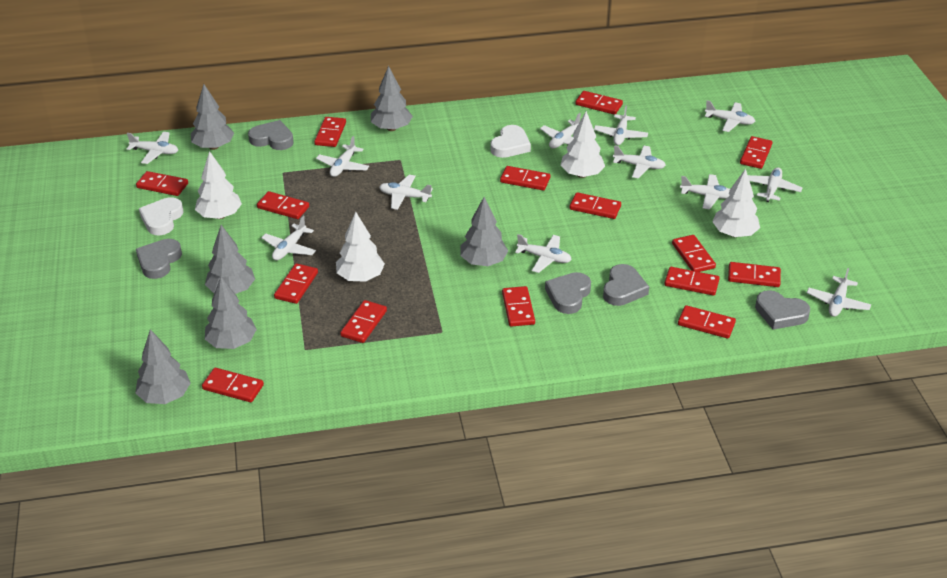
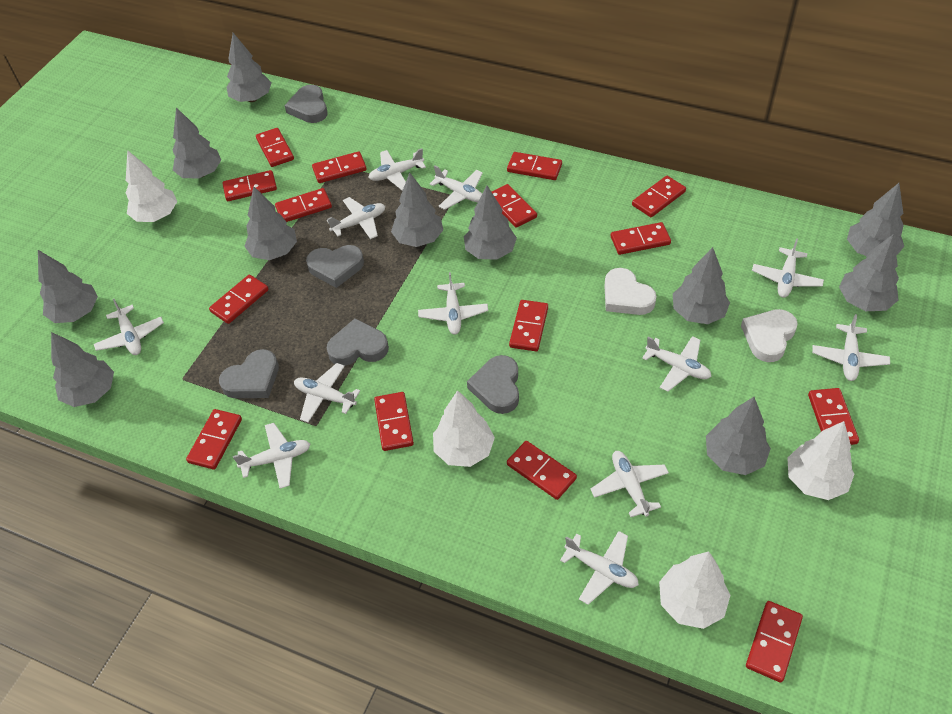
grey tree: [135,329,190,404] [191,84,234,150] [205,225,255,294] [205,277,257,349] [371,66,413,131] [460,197,508,266] = 6 -> [38,250,98,323] [51,332,114,407] [173,107,221,179] [227,33,272,102] [244,186,297,260] [391,172,443,247] [464,186,517,260] [673,247,730,324] [706,397,771,475] [839,234,899,311] [847,183,904,256] = 11

